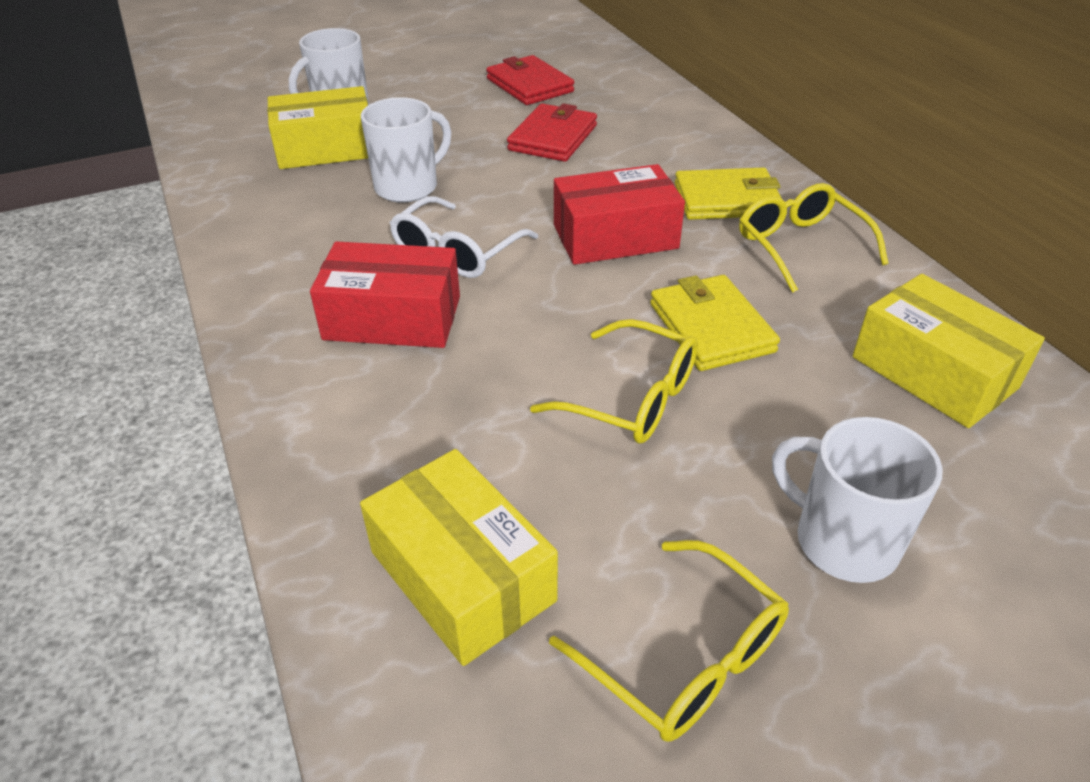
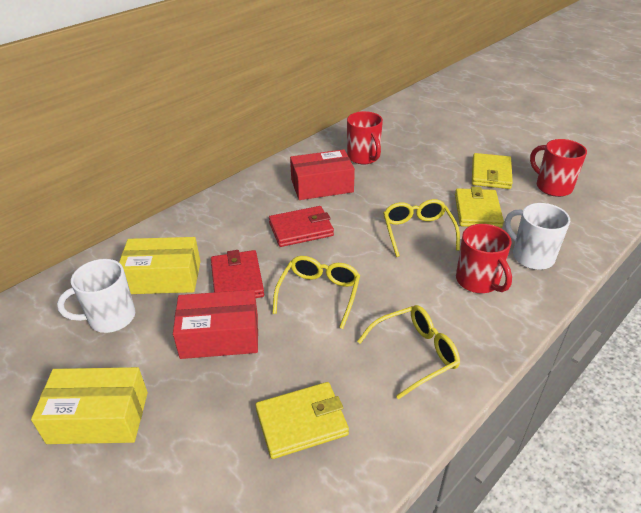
red mug: none = 0 -> [347,111,383,164] [456,224,512,293] [530,139,587,197] = 3
white glasses: [390,196,538,278] = 1 -> none = 0
white mug: [289,28,369,105] [361,97,451,203] [772,417,943,583] = 3 -> [57,259,135,333] [505,203,570,270] = 2
yellow box: [267,86,368,169] [360,449,558,666] [853,274,1045,428] = 3 -> [31,367,148,444] [119,237,200,294] = 2
yellow wallet: [650,275,780,371] [675,167,782,220] = 2 -> [255,382,349,459] [455,187,504,228] [472,153,513,189] = 3

